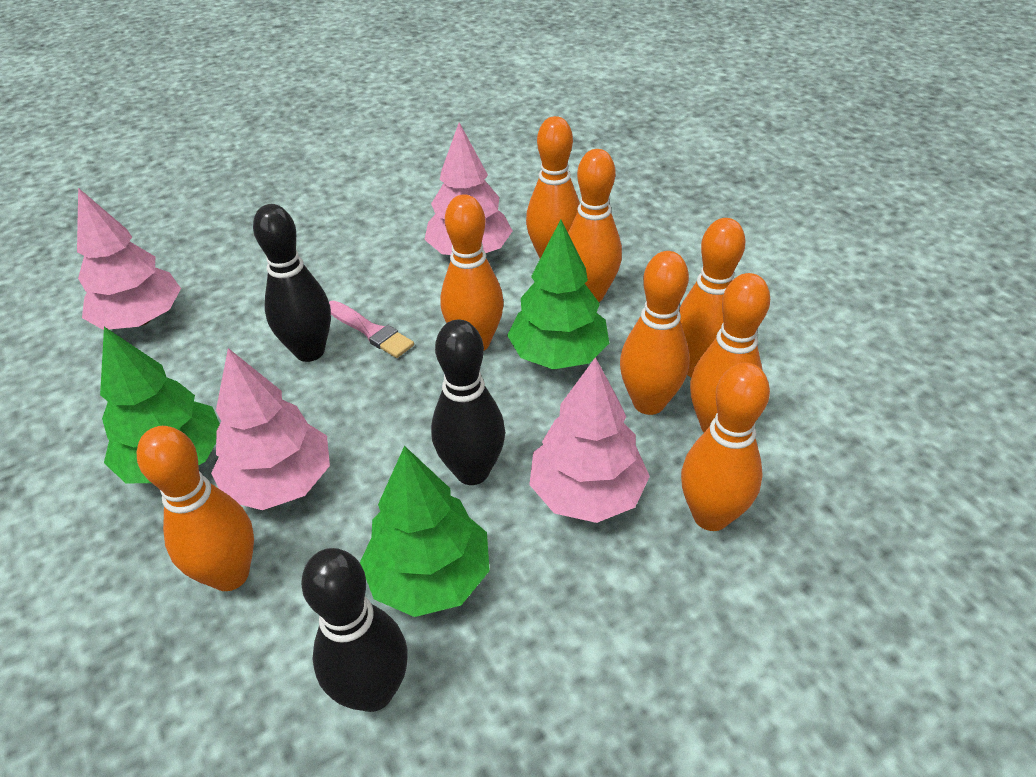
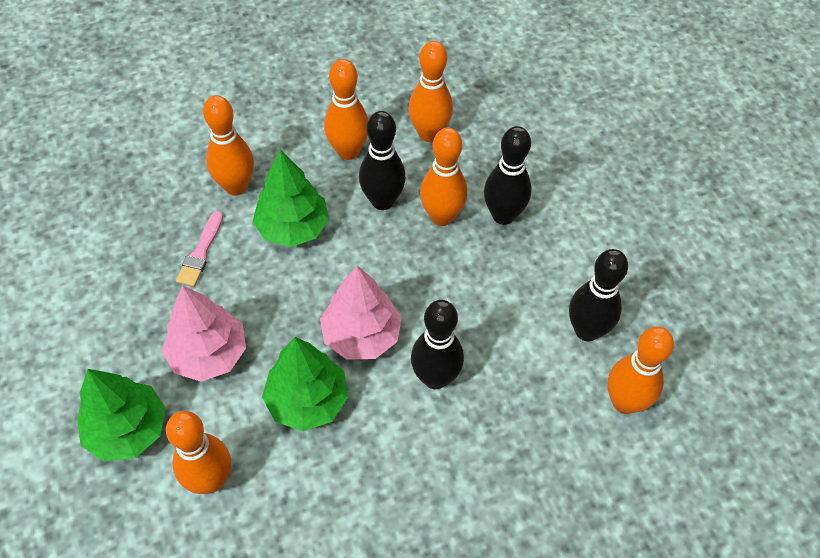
black bowling pin: [253,204,331,362] [301,548,408,712] [431,320,505,485] = 3 -> [359,111,406,210] [411,300,464,389] [484,126,532,225] [569,249,628,341] = 4
orange bowling pin: [137,426,254,591] [441,194,504,350] [526,116,580,258] [568,149,622,302] [620,251,690,415] [679,218,746,377] [681,363,770,531] [690,273,770,432] = 8 -> [166,411,231,494] [203,95,254,196] [324,59,368,160] [408,41,453,142] [420,128,467,226] [607,326,674,414] = 6
pink tree: [77,188,181,330] [211,348,330,510] [424,122,513,255] [529,357,650,523] = 4 -> [162,286,246,382] [320,266,402,360] = 2

